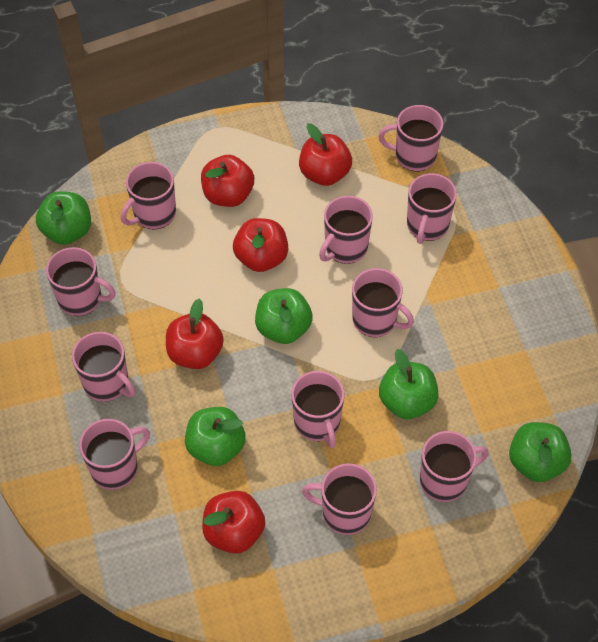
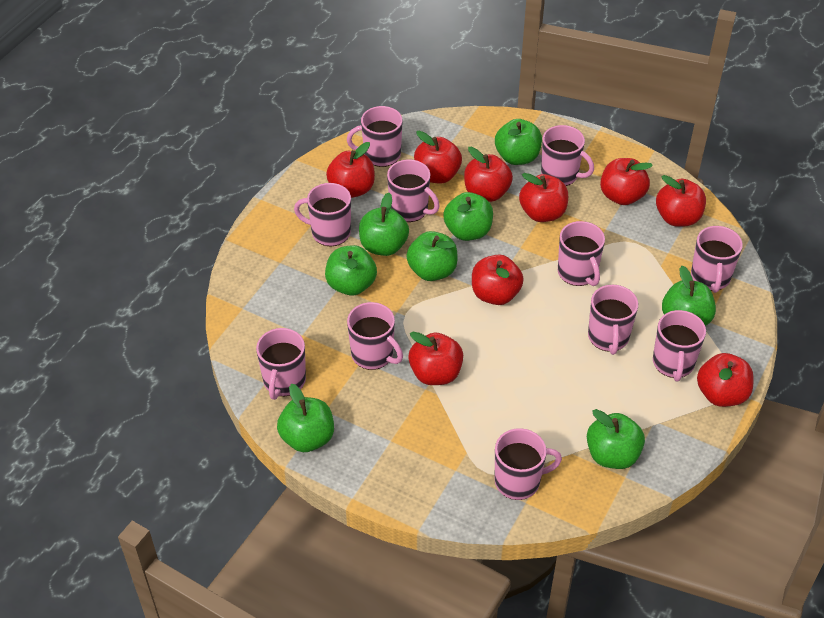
green apple: [36,192,91,245] [185,407,246,466] [255,288,313,344] [379,349,439,419] [509,422,572,482] = 5 -> [277,384,334,452] [325,245,377,296] [359,193,409,256] [406,231,458,281] [443,192,493,241] [495,119,542,165] [587,409,645,469] [662,266,716,326] = 8
red apple: [166,299,224,369] [201,155,254,207] [202,491,265,554] [233,218,288,272] [299,123,352,186] = 5 -> [326,142,375,198] [408,332,463,385] [414,131,462,183] [464,147,513,202] [472,255,524,305] [519,173,568,222] [600,158,653,205] [656,175,706,227] [697,353,754,407] = 9

